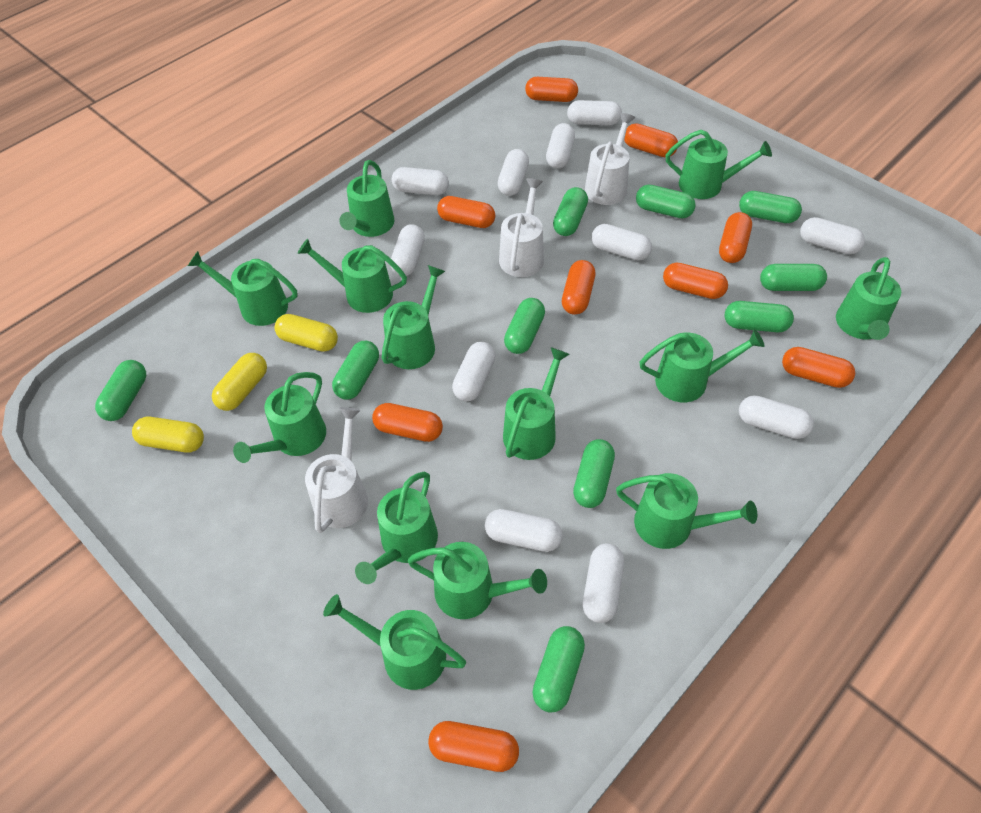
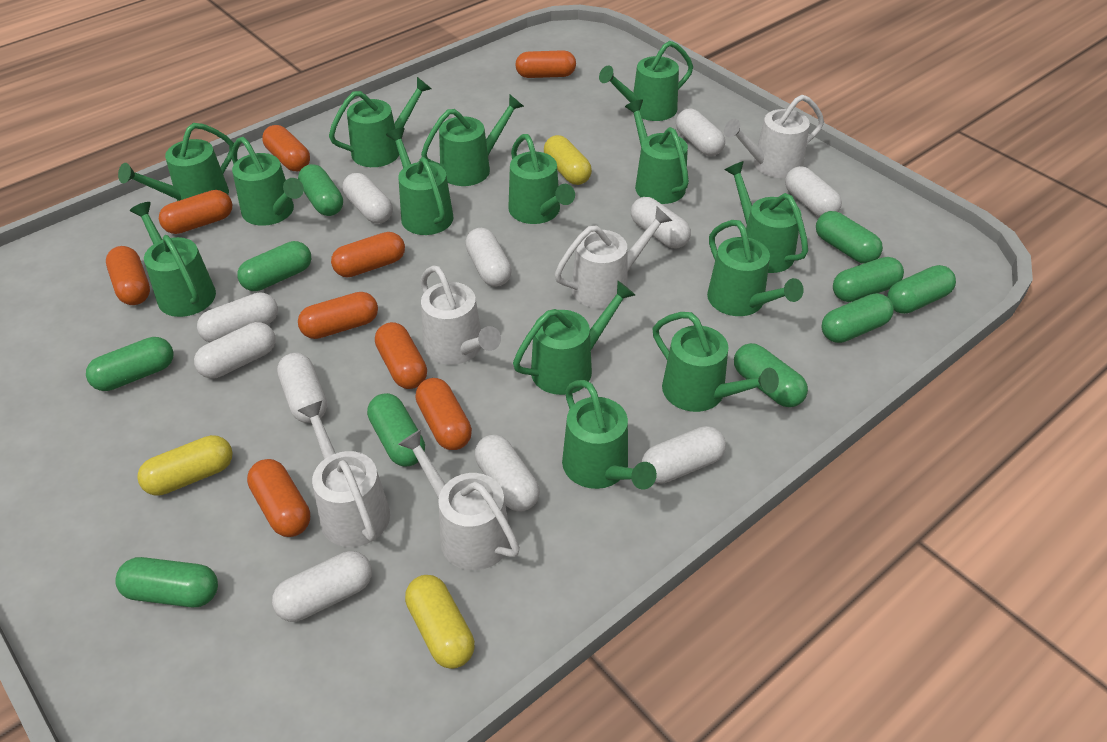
green watering can: [188,251,298,326] [233,372,326,463] [298,239,407,313] [323,594,466,690] [339,160,394,237] [355,472,438,584] [382,265,445,369] [407,542,547,619] [503,347,569,460] [616,473,757,549] [640,329,765,402] [666,130,772,199] [836,257,901,340] = 13 -> [118,123,234,201] [130,202,216,317] [231,137,304,226] [329,77,432,167] [386,128,454,235] [421,94,524,186] [508,134,575,224] [513,281,635,395] [562,380,657,489] [599,41,693,121] [625,100,689,204] [653,312,779,412] [707,220,804,316] [725,161,808,273] = 14
white watering can: [305,407,368,533] [499,178,544,277] [585,113,635,205] = 3 -> [297,401,390,547] [398,430,520,570] [420,265,501,365] [555,207,672,309] [724,95,824,178] = 5

